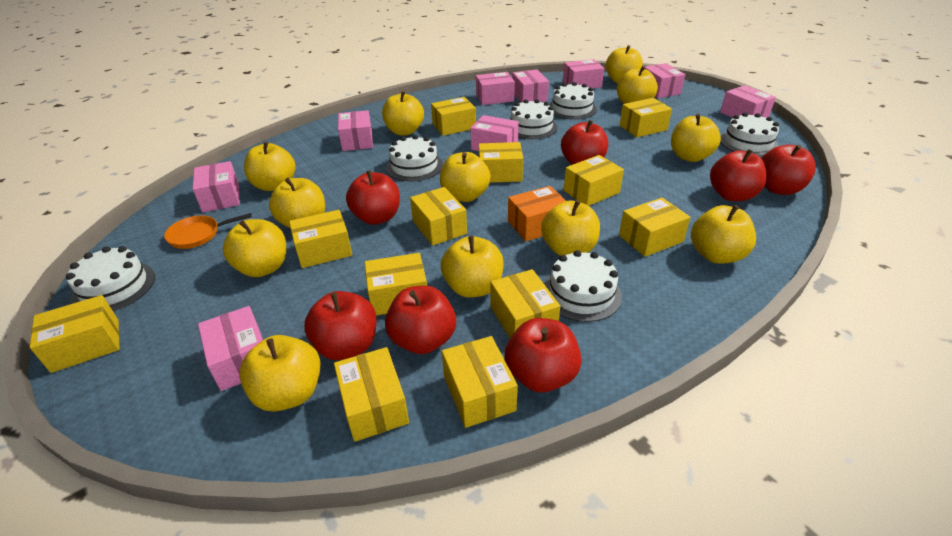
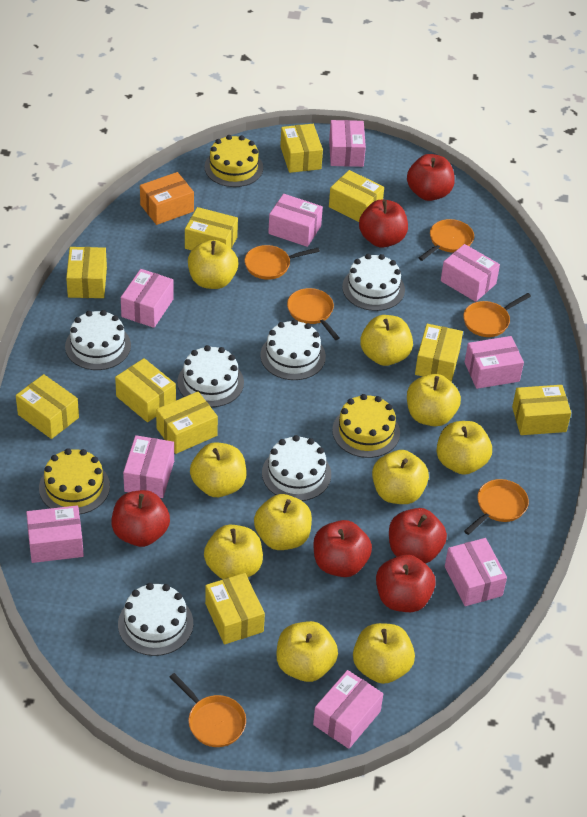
orange pan: [164,213,252,249] = 1 -> [170,673,246,747] [245,245,320,280] [287,288,340,340] [419,219,474,261] [463,293,531,337] [464,479,529,535] = 6
red apple: [304,291,377,360] [346,170,400,225] [385,286,456,354] [504,318,582,392] [561,120,608,165] [710,149,767,201] [761,144,816,195] = 7 -> [111,490,170,547] [313,520,372,577] [359,200,408,248] [376,554,436,612] [389,508,447,564] [407,154,455,201] = 6
yellow apple: [223,219,286,277] [239,335,321,412] [244,141,295,191] [269,178,325,229] [382,91,424,135] [440,152,491,202] [441,236,504,298] [541,200,600,256] [606,45,643,83] [617,66,658,104] [671,114,721,162] [691,205,756,264] = 12 -> [188,240,238,289] [190,442,247,497] [204,525,263,579] [254,494,312,550] [276,621,338,682] [353,623,415,684] [360,315,413,366] [372,450,429,504] [407,374,461,426] [436,421,492,475] = 10
yellow box: [30,295,120,373] [289,210,352,268] [334,347,409,442] [365,253,427,316] [410,187,467,245] [431,97,476,136] [442,336,518,428] [479,142,523,183] [490,269,560,338] [564,155,624,206] [619,198,690,257] [620,98,672,137] = 12 -> [16,374,79,439] [66,247,107,298] [115,358,176,422] [156,391,218,454] [185,207,238,250] [205,573,265,644] [280,124,323,173] [329,170,384,222] [415,324,463,382] [512,385,571,435] = 10
yellow cake: none = 0 -> [39,448,110,515] [204,135,263,187] [332,394,400,458] = 3

